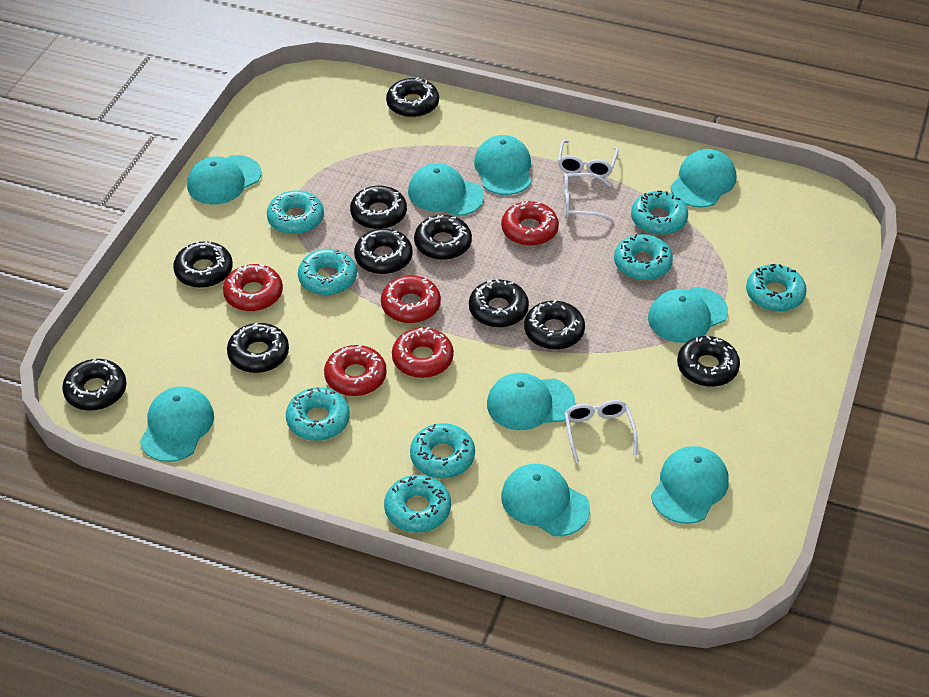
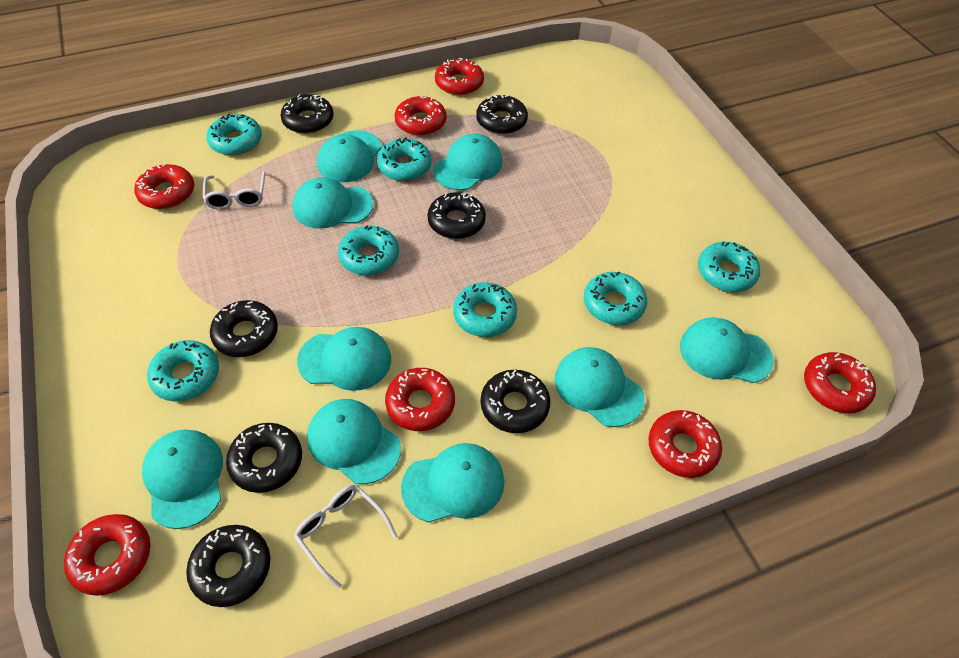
black donut: [62,358,127,411] [173,241,233,288] [227,323,289,373] [350,185,407,229] [354,229,413,274] [386,78,439,118] [414,215,472,260] [469,279,529,328] [524,300,585,350] [677,336,740,387] = 10 -> [186,525,270,607] [210,300,278,357] [226,423,302,493] [280,94,334,134] [427,192,486,239] [476,95,528,134] [481,370,550,433] = 7
red donut: [223,264,283,311] [324,345,387,396] [381,275,441,323] [392,327,454,378] [501,201,559,246] = 5 -> [64,514,150,596] [134,163,194,209] [385,368,455,431] [395,95,447,136] [435,58,484,95] [649,410,722,478] [804,352,876,413] = 7
turquoise donut: [267,190,324,235] [286,387,350,441] [298,249,357,295] [384,475,451,533] [410,423,475,479] [614,234,673,280] [631,191,688,235] [746,264,807,312] = 8 -> [147,340,219,401] [206,114,262,155] [338,225,399,275] [377,137,432,181] [453,282,517,337] [584,272,647,325] [698,242,761,292] = 7
white glasses: [558,140,619,177] [563,173,614,222] [564,400,638,463] = 3 -> [203,171,265,209] [294,485,397,589] = 2

